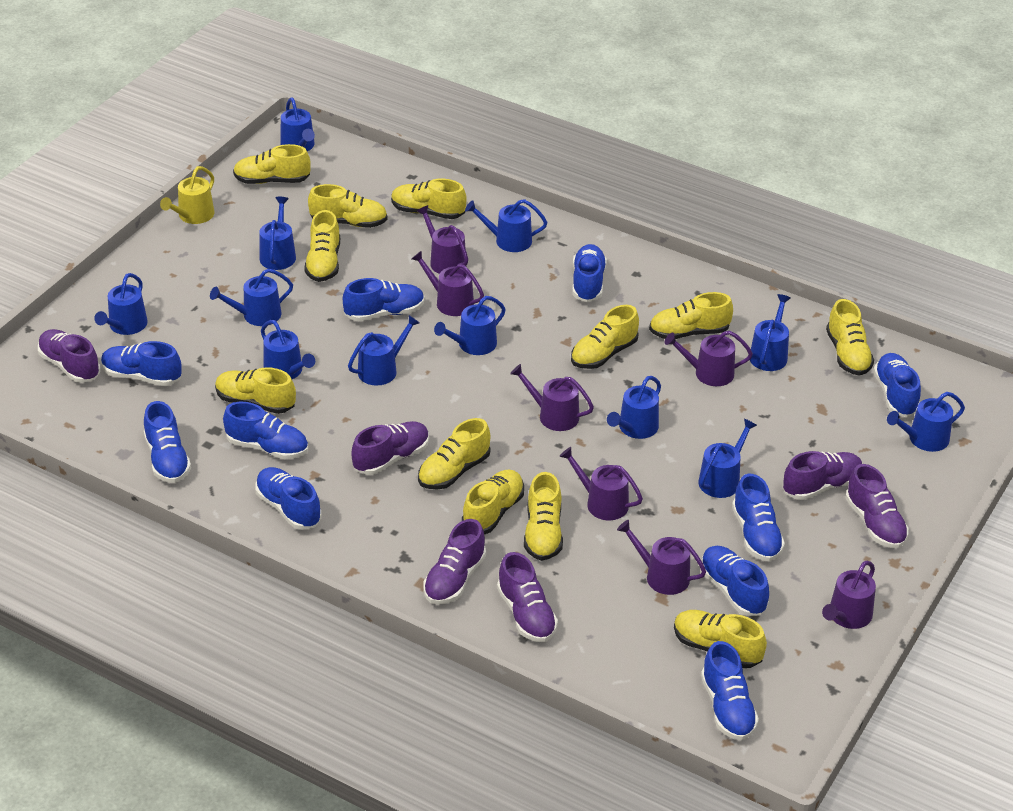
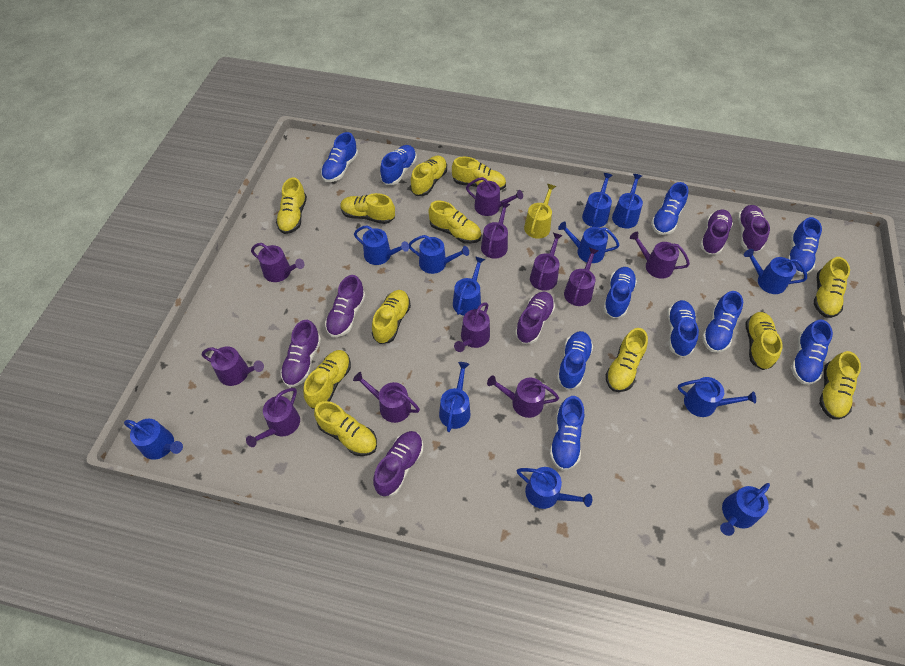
purple watering can: [412,251,484,316] [417,205,468,274] [510,364,594,431] [559,447,643,520] [617,520,706,595] [664,331,753,386] [822,561,876,629] = 7 -> [202,346,264,386] [246,388,300,447] [251,243,304,282] [353,372,420,423] [454,302,490,352] [466,177,523,216] [481,202,510,259] [487,375,559,418] [530,233,563,291] [564,248,598,306] [630,232,690,279] = 11

